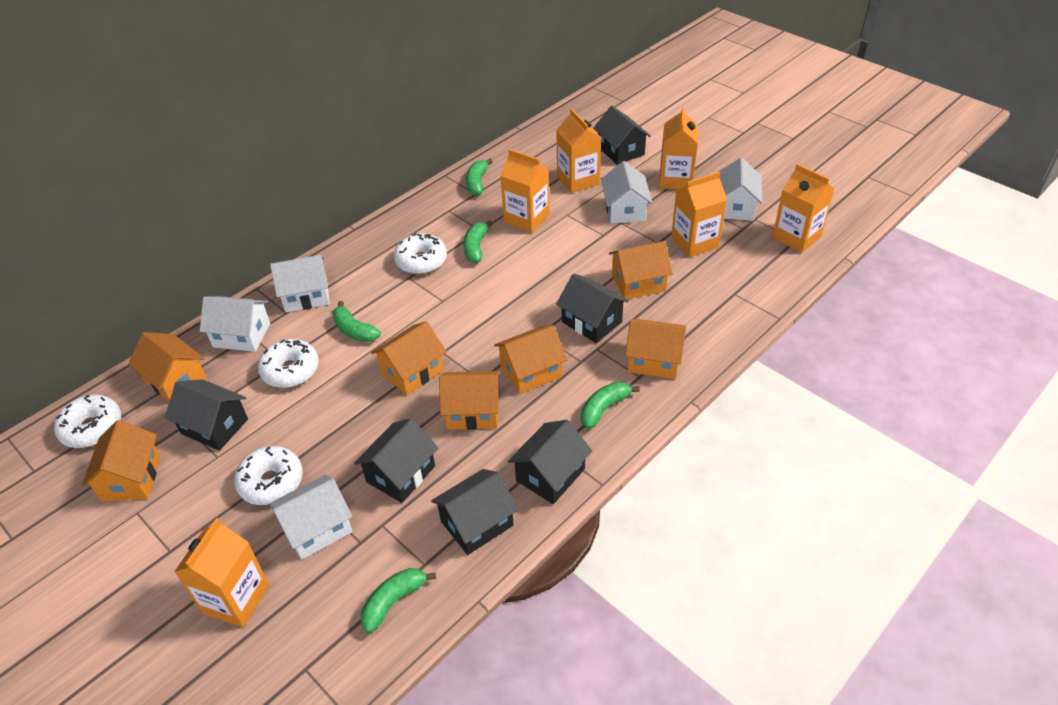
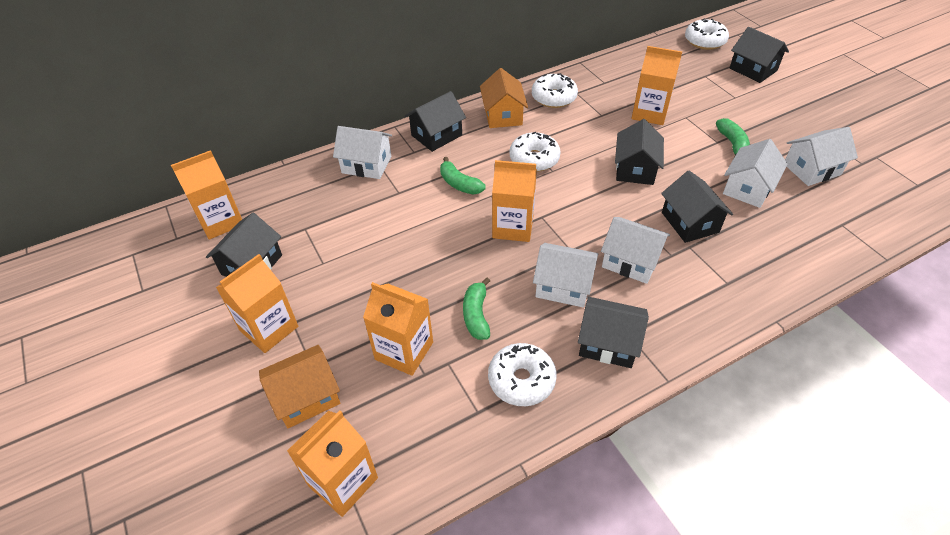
green banana: [333,301,381,342] [361,568,436,633] [463,221,493,263] [466,159,493,196] [581,382,640,429] = 5 -> [440,157,486,195] [463,277,490,340] [716,118,750,157] = 3
orange house: [82,420,161,502] [128,332,207,402] [371,321,447,395] [439,371,500,430] [494,325,567,394] [609,241,673,299] [625,319,686,379] = 7 -> [259,345,340,428] [480,68,528,128] = 2

